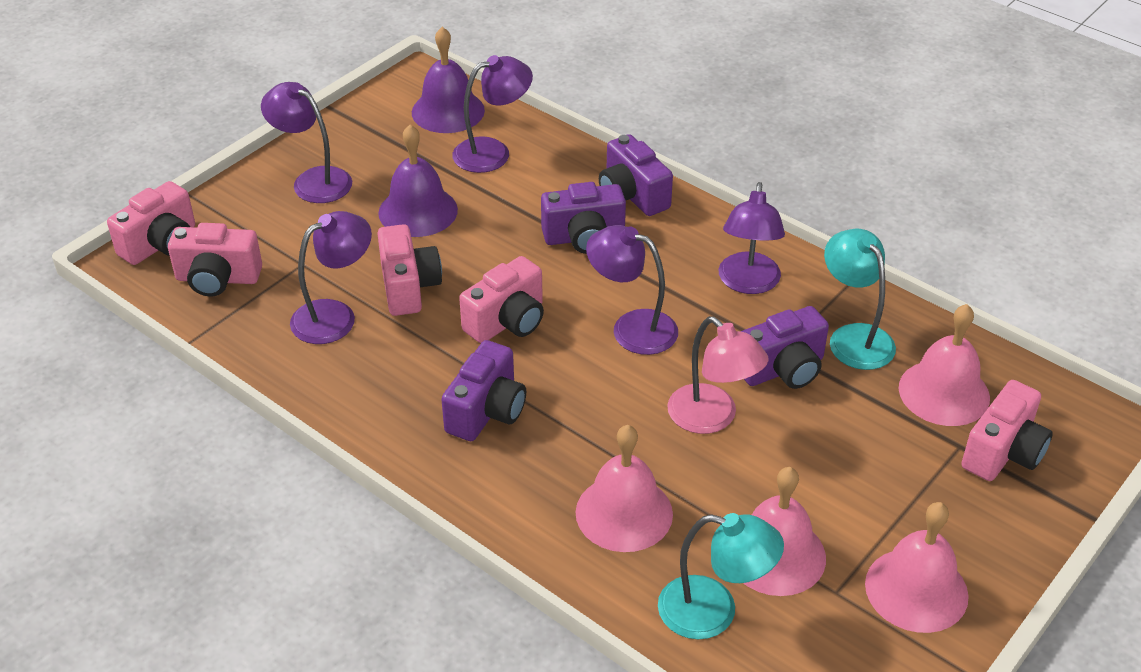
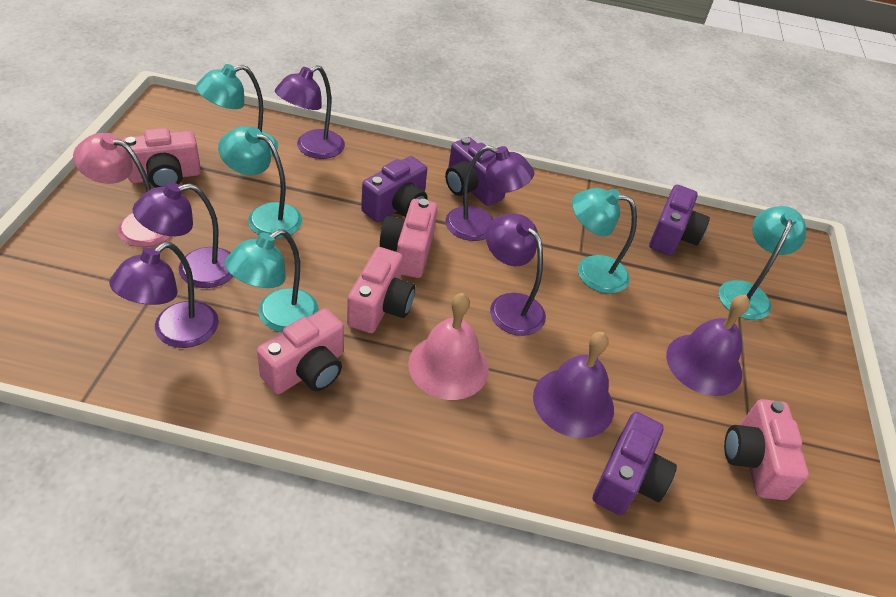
pink bell: [576,425,673,552] [743,467,826,596] [865,502,969,633] [899,304,990,426] = 4 -> [408,293,489,400] = 1
turquoise lamp: [658,513,784,639] [824,229,896,370] = 2 -> [196,64,278,156] [218,126,302,239] [225,229,318,332] [572,188,637,294] [719,206,806,320] = 5

